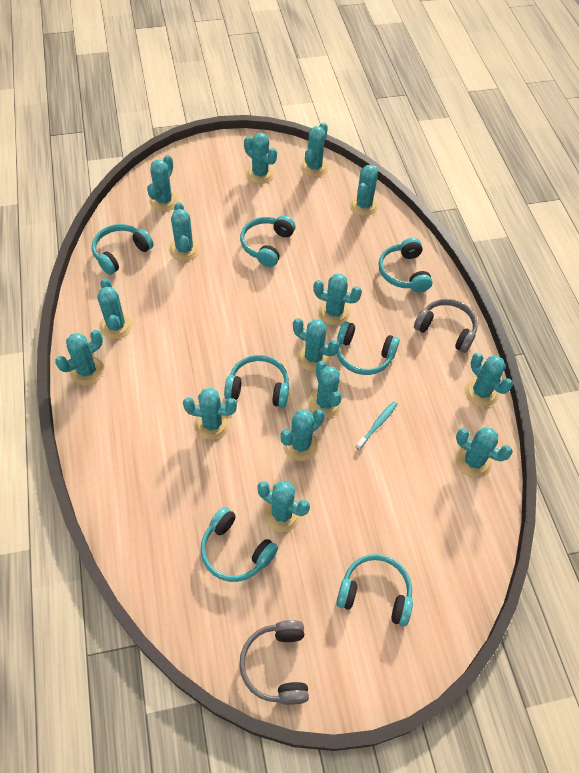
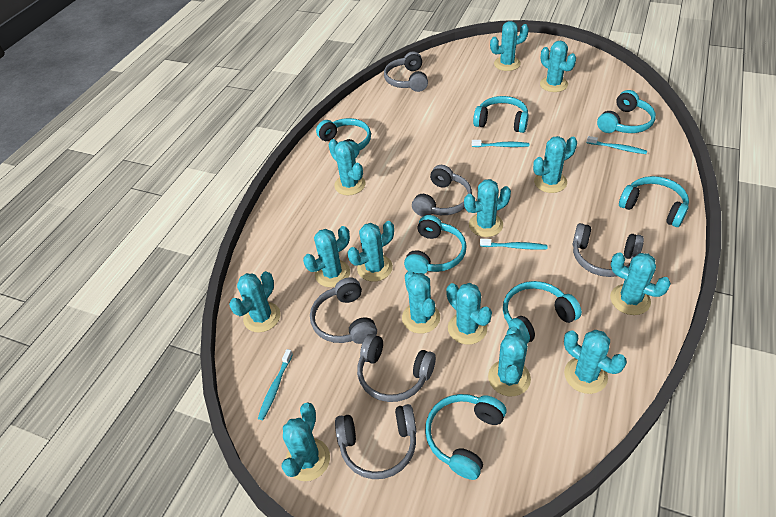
grey headphones: [239,620,309,705] [414,299,478,353] = 2 -> [310,277,377,344] [335,404,416,479] [357,334,436,402] [384,51,428,92] [412,165,472,217] [573,223,644,277] = 6
turquoise cactus: [55,330,105,385] [97,278,133,339] [147,155,179,211] [169,202,200,261] [183,388,237,440] [244,133,277,184] [257,481,310,532] [280,409,325,461] [293,318,339,371] [300,122,328,177] [308,361,343,418] [313,274,362,325] [349,165,379,216] [456,427,513,478] [465,353,513,407] = 15 -> [229,271,280,333] [281,402,330,481] [303,226,350,287] [328,139,365,195] [348,221,394,282] [402,271,440,334] [446,283,492,345] [464,179,511,237] [488,327,531,396] [490,21,529,71] [533,136,577,193] [540,41,576,92] [564,330,627,394] [610,252,671,315] = 14
turquoise toothbrush: [356,401,398,450] = 1 -> [258,349,293,420] [472,140,529,147] [480,239,548,250] [587,136,647,154] = 4

